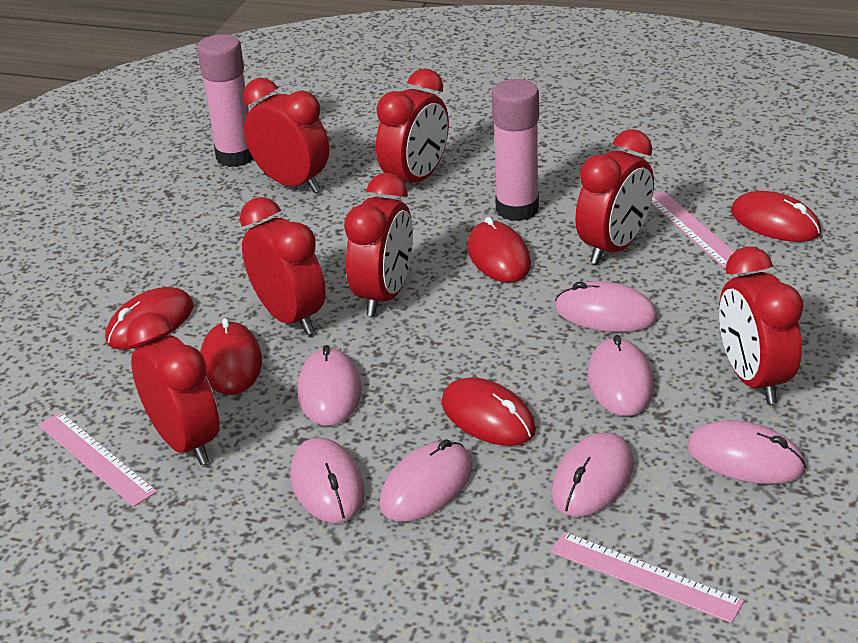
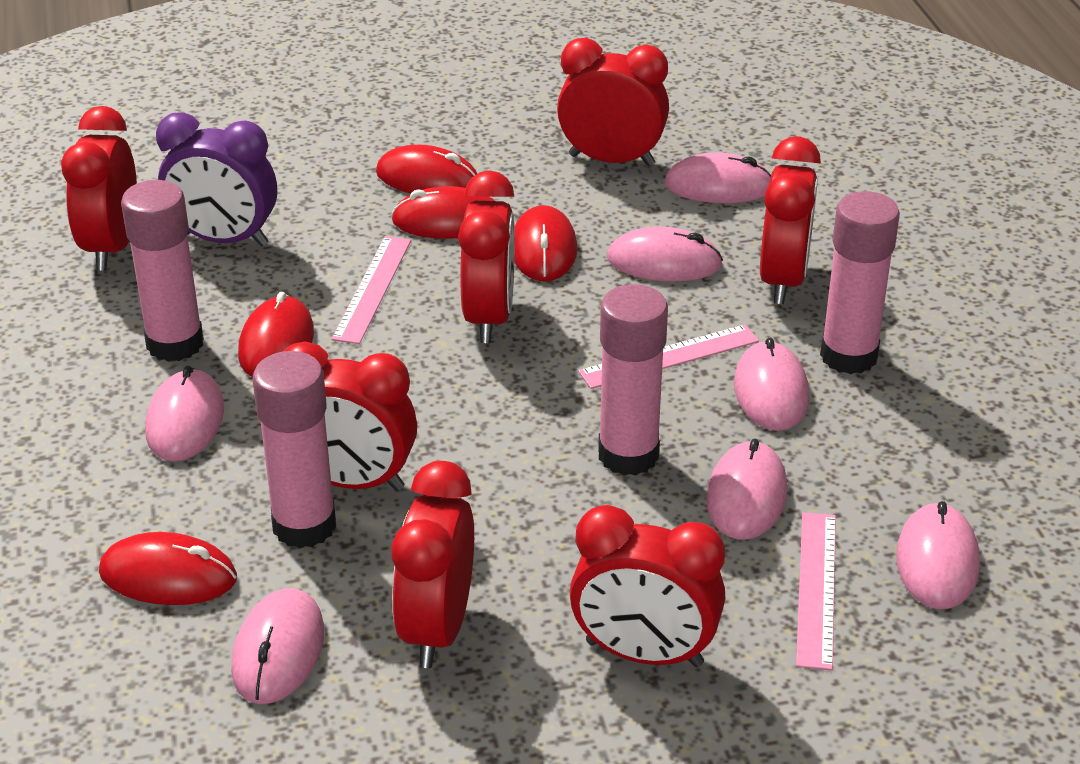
pink glue stick: [197,34,253,167] [492,79,539,221] = 2 -> [121,180,204,362] [253,351,336,548] [598,284,668,476] [820,191,900,374] = 4
purple clock: none = 0 -> [156,112,277,246] = 1

